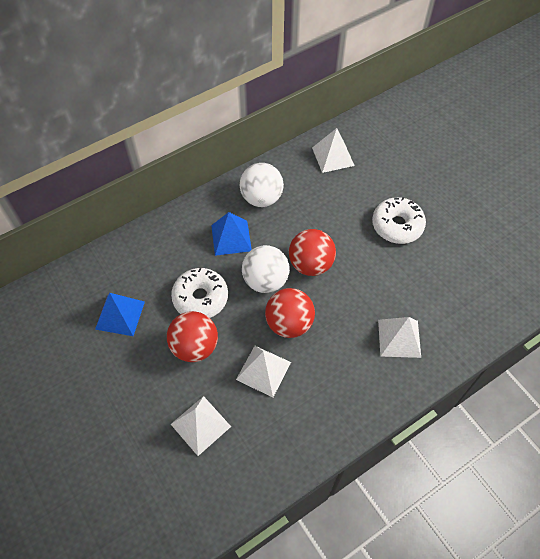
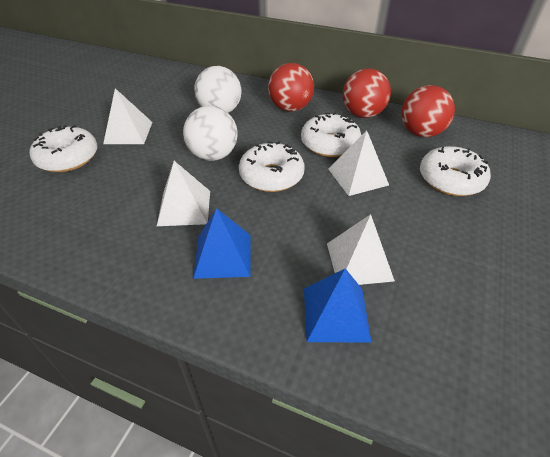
white donut: [171,268,228,318] [372,197,426,244] = 2 -> [30,125,98,172] [239,141,304,192] [301,112,361,157] [420,146,491,196] = 4

